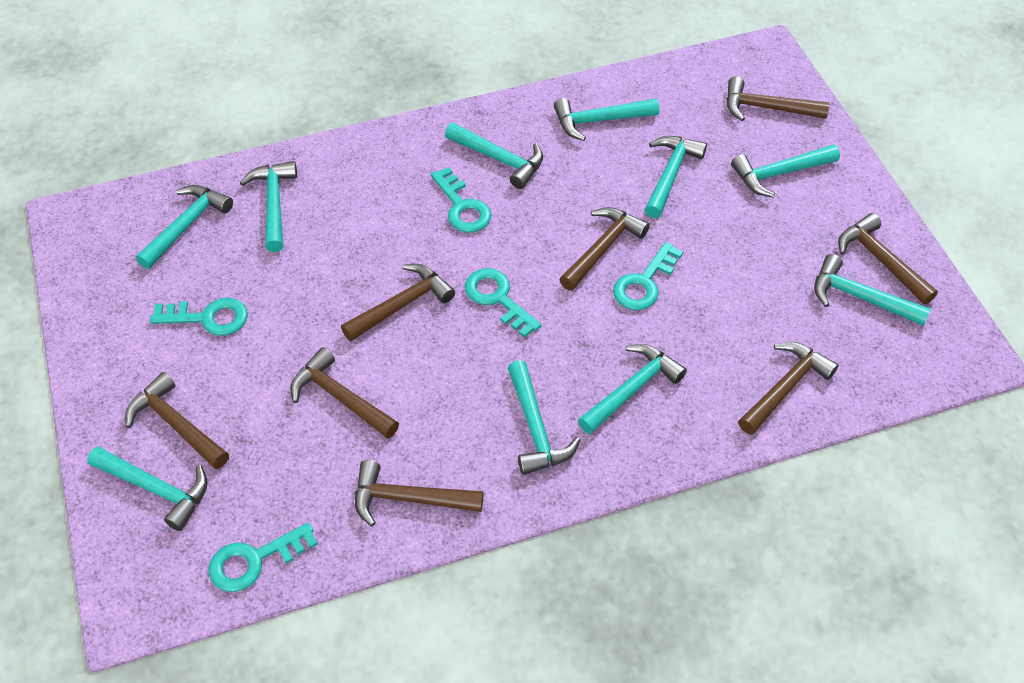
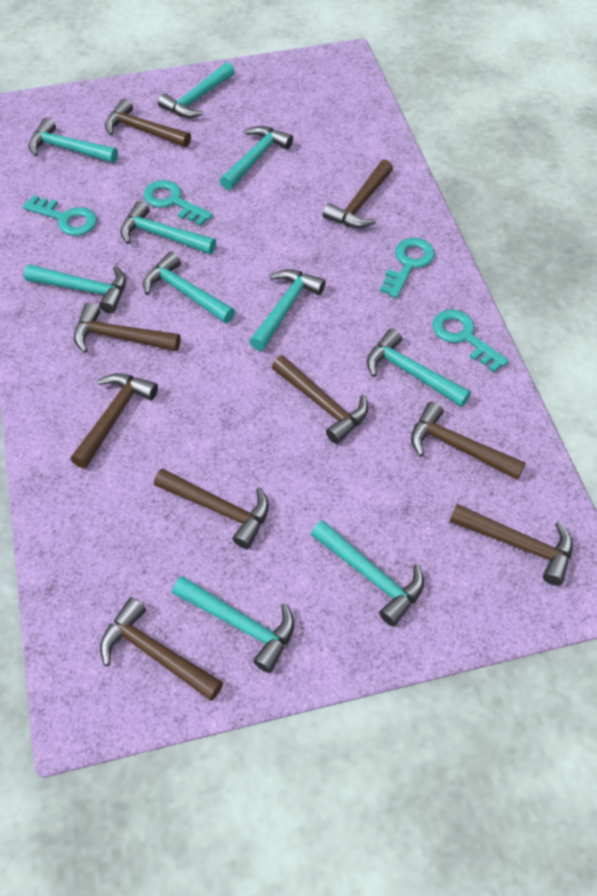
brown hammer: [125,372,229,469] [290,347,399,439] [341,264,455,341] [355,460,484,526] [559,207,650,291] [726,76,830,121] [738,342,839,435] [838,213,938,305] = 8 -> [70,373,158,469] [74,303,181,353] [100,597,223,701] [105,99,191,147] [154,468,269,549] [272,355,368,444] [323,160,393,228] [411,402,526,480] [450,504,573,586] = 9
turquoise key: [150,298,248,336] [209,522,318,592] [431,167,491,233] [465,268,542,338] [613,242,683,310] = 5 -> [22,195,97,236] [143,180,213,226] [380,238,435,298] [432,309,509,373] = 4

